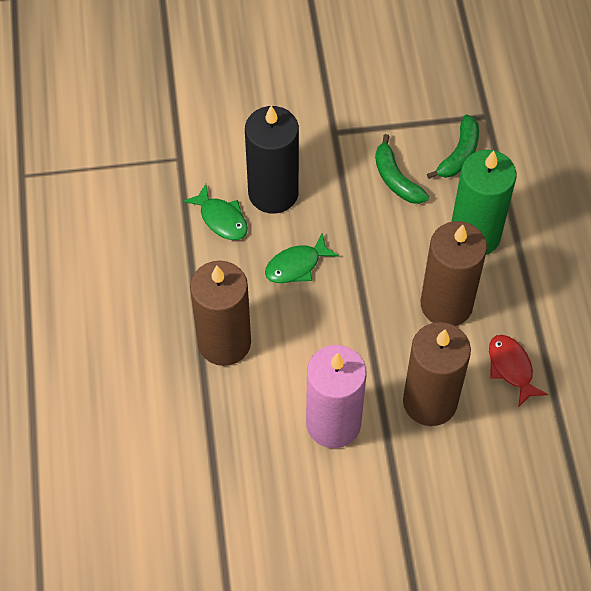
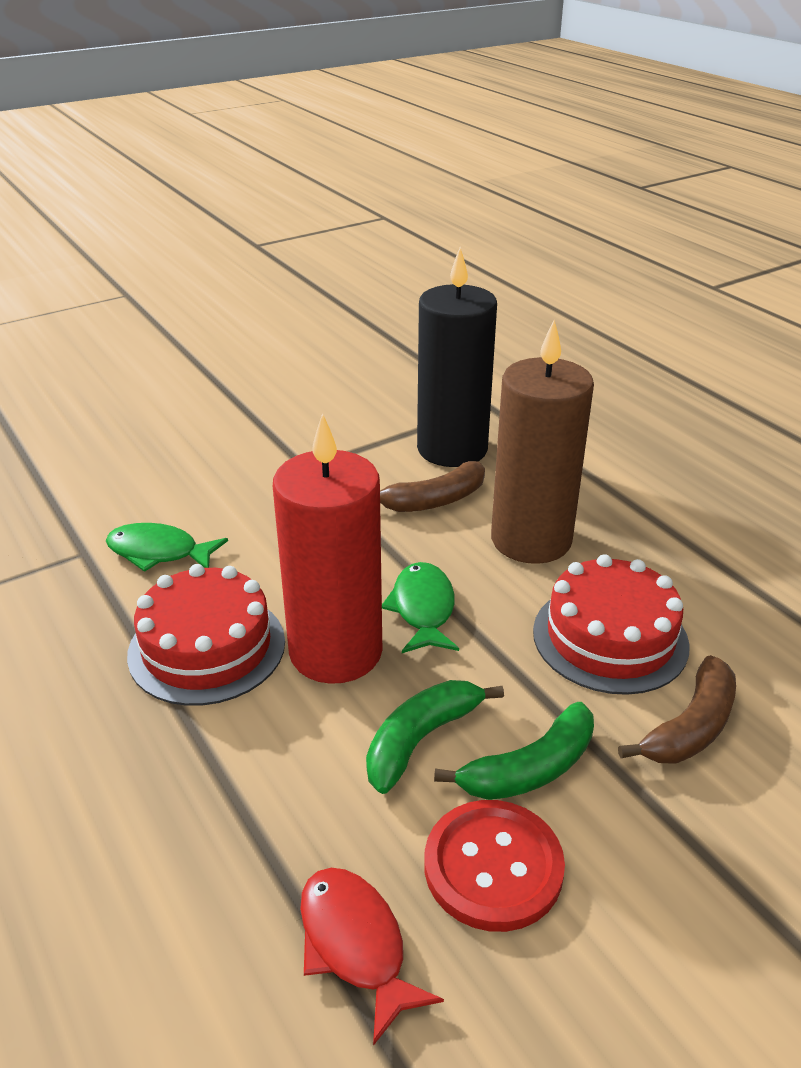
brown banana: none = 0 -> [380,461,485,512] [618,655,736,764] = 2
brown candle: [190,261,251,366] [403,322,471,426] [421,221,487,326] = 3 -> [491,320,594,564] = 1
green candle: [451,150,516,255] = 1 -> none = 0
pink candle: [306,345,366,448] = 1 -> none = 0
red button: none = 0 -> [424,800,565,932] = 1
red cake: none = 0 -> [127,564,285,706] [533,554,690,695] = 2
red candle: none = 0 -> [273,413,382,684] = 1

